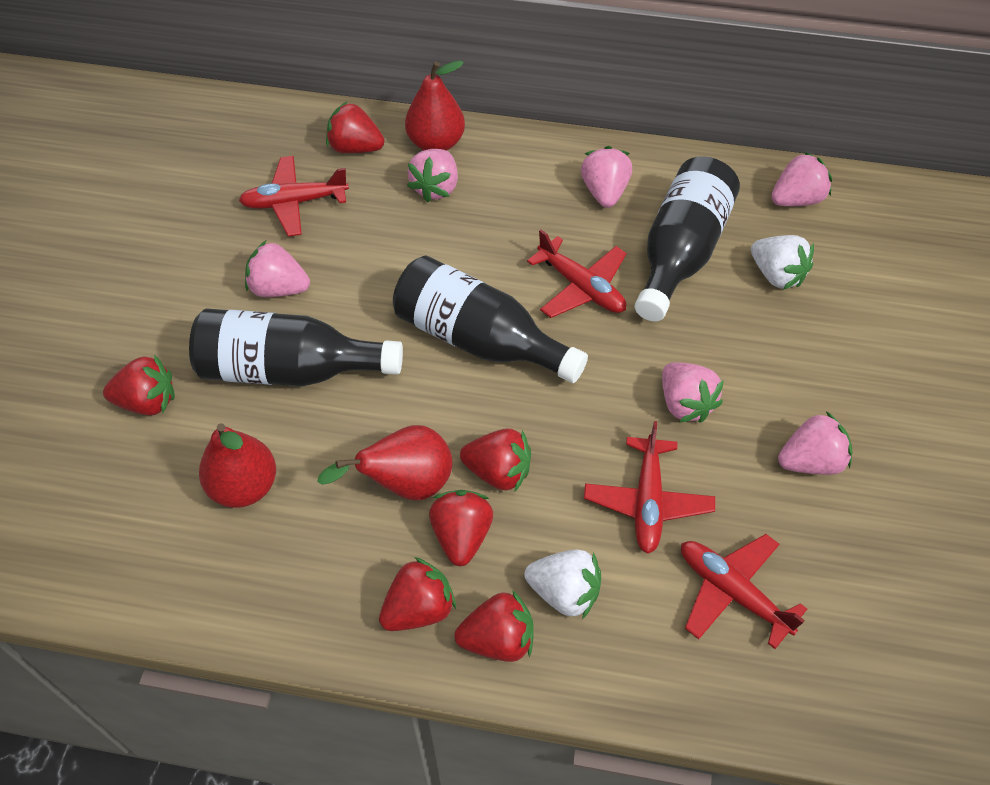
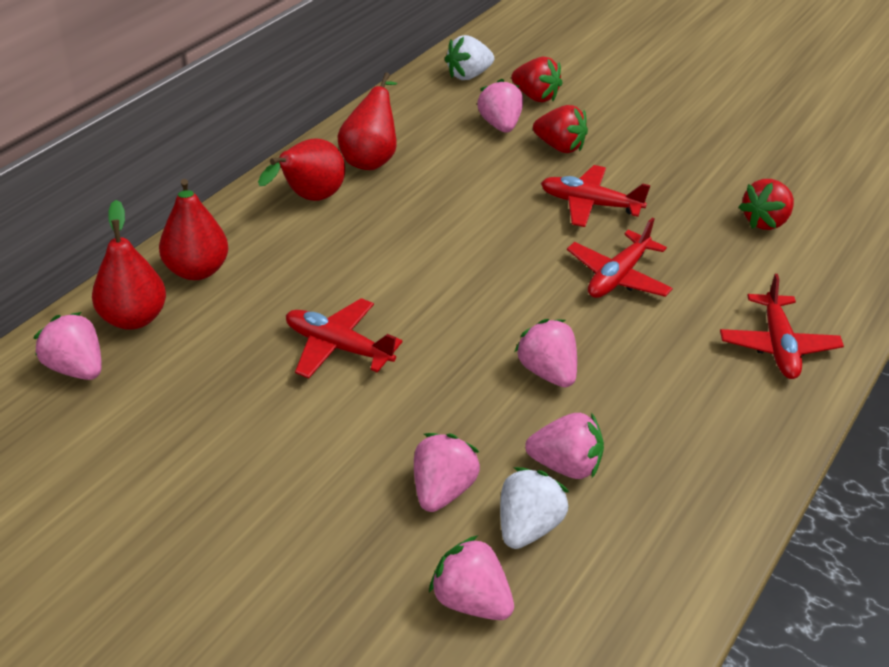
black bottle: [189,309,403,387] [393,255,588,383] [635,156,740,321] = 3 -> none = 0
red pear: [199,423,276,508] [317,425,452,500] [405,60,465,151] = 3 -> [92,200,166,330] [159,179,229,280] [258,138,345,201] [338,72,397,170] = 4
red strawberry: [103,354,175,416] [326,102,384,153] [379,557,456,631] [429,490,493,566] [454,590,534,662] [460,428,531,491] = 6 -> [511,57,562,102] [533,105,588,153] [739,179,794,230] = 3

